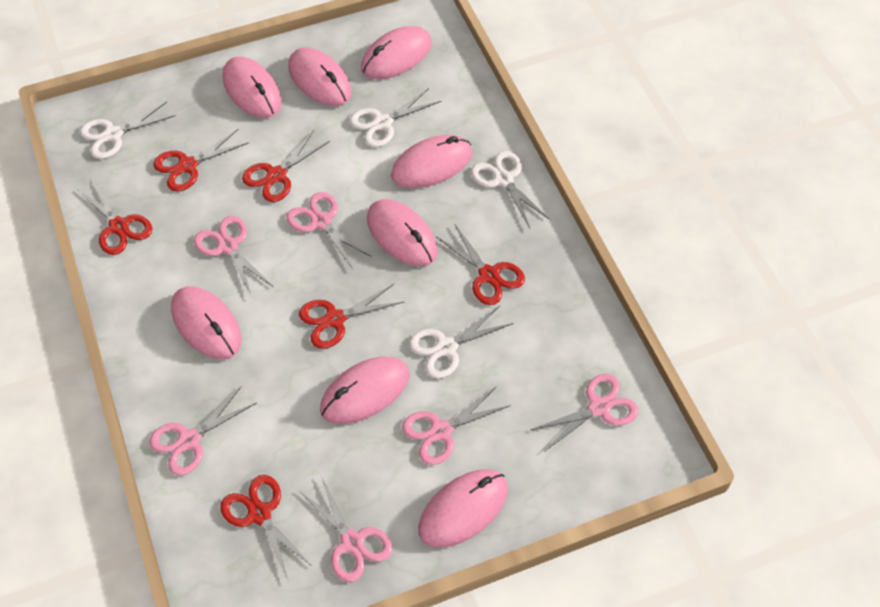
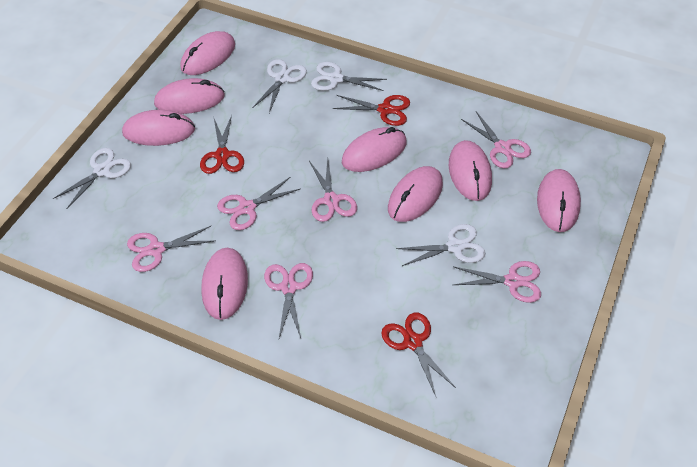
red scissors: [77,178,152,255] [154,129,249,191] [220,475,313,580] [242,130,330,202] [299,284,404,349] [437,224,525,305] = 6 -> [200,115,244,174] [333,95,410,126] [381,313,456,396] = 3

